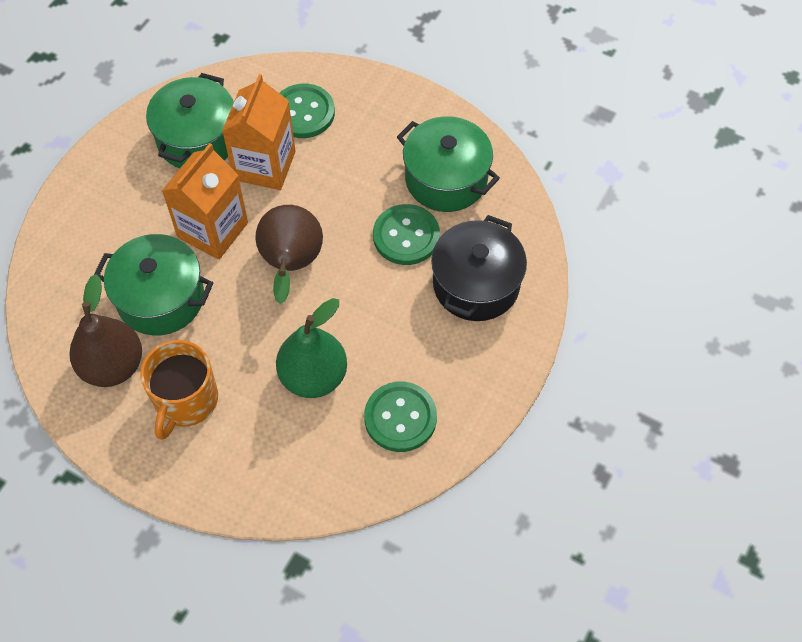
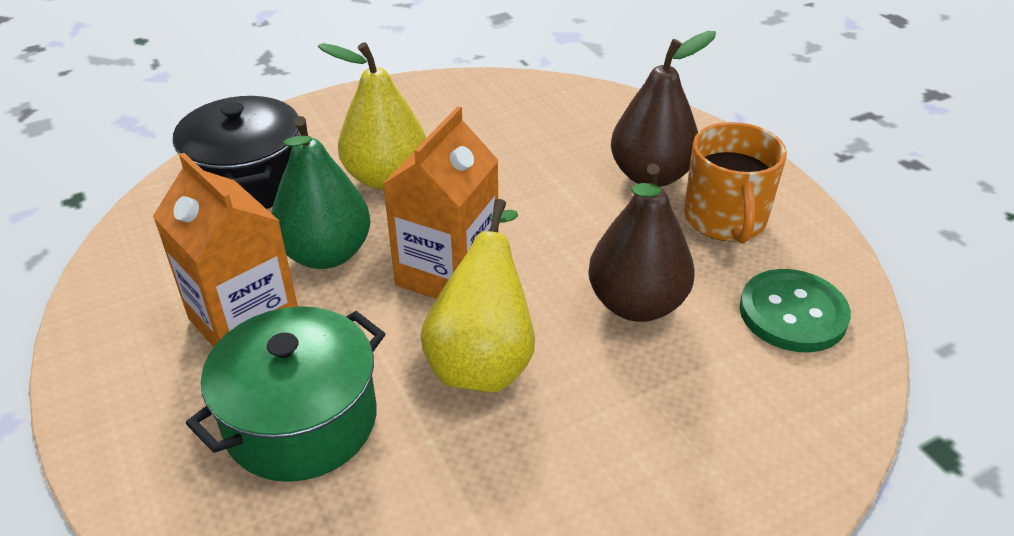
green button: [280,84,335,138] [364,382,437,452] [373,204,440,265] = 3 -> [739,269,851,353] = 1
green pot: [94,234,213,335] [146,73,234,168] [397,116,500,212] = 3 -> [186,306,385,482] = 1
yellow pear: none = 0 -> [318,42,426,190] [420,199,535,393] = 2

